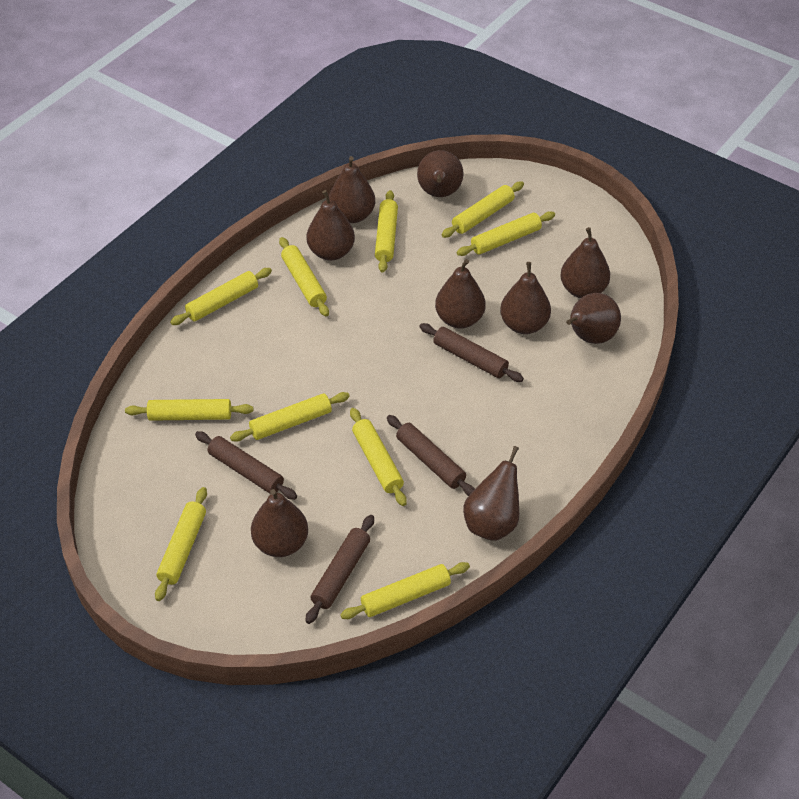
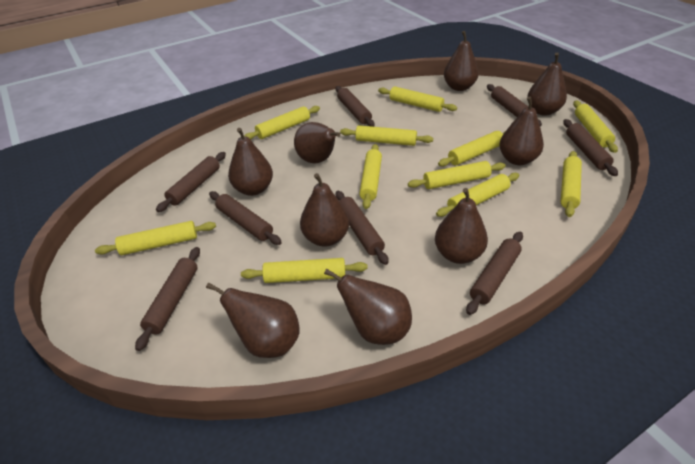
brown rolling pin: [195,431,297,500] [306,515,374,624] [387,415,475,496] [419,323,524,382] = 4 -> [135,247,200,351] [156,152,226,212] [209,191,282,245] [335,86,375,127] [336,191,389,265] [466,232,523,315] [487,84,542,127] [563,119,618,176] = 8
yellow rolling pin: [125,399,253,421] [155,487,207,601] [170,268,272,325] [230,392,350,442] [279,237,329,316] [340,562,470,619] [350,408,407,506] [375,190,398,273] [442,181,524,238] [457,211,555,256] = 10 -> [95,221,216,255] [241,258,368,283] [244,106,320,139] [340,125,433,146] [359,144,382,209] [378,86,457,112] [408,161,506,189] [436,173,519,217] [438,131,505,167] [561,151,582,217] [573,101,618,153] = 11

